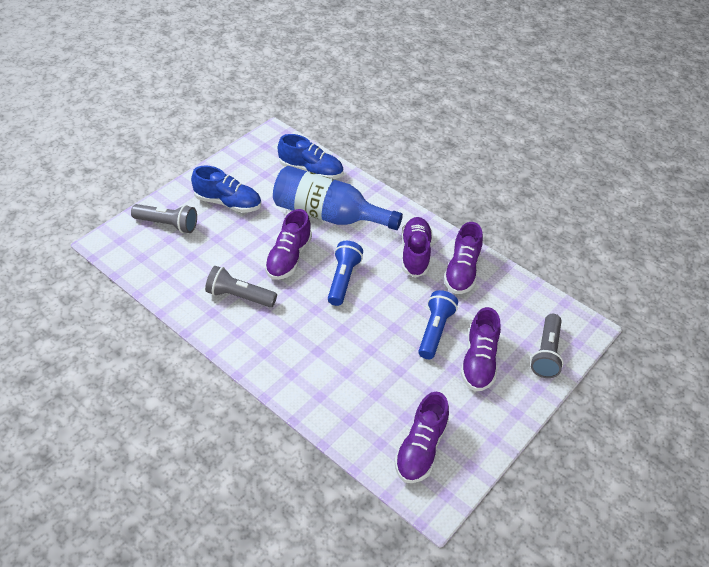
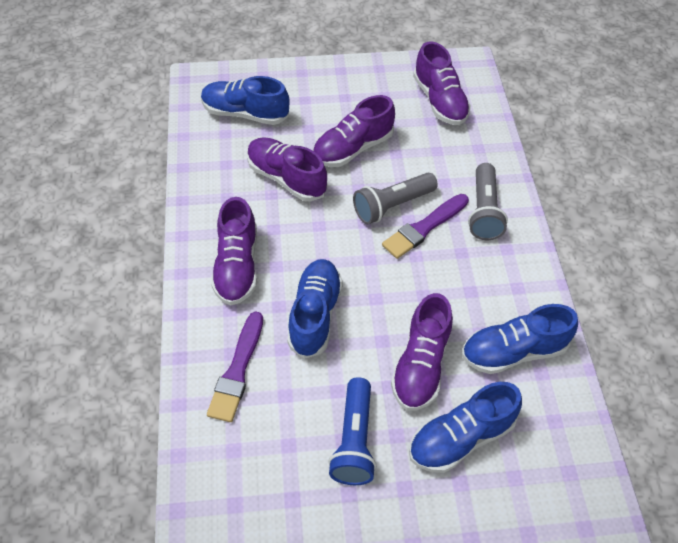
blue bottle: [273,166,403,230] = 1 -> none = 0
blue flashlight: [328,241,363,306] [418,290,458,359] = 2 -> [328,377,376,485] = 1
blue shoe: [191,166,261,213] [278,134,343,179] = 2 -> [201,76,290,125] [287,259,343,359] [409,382,522,473] [462,304,578,374] = 4
grey flashlight: [131,204,197,233] [205,266,277,307] [531,314,564,378] = 3 -> [353,173,438,224] [468,163,508,240] = 2
purple brush: none = 0 -> [207,311,263,422] [382,194,469,259] = 2

